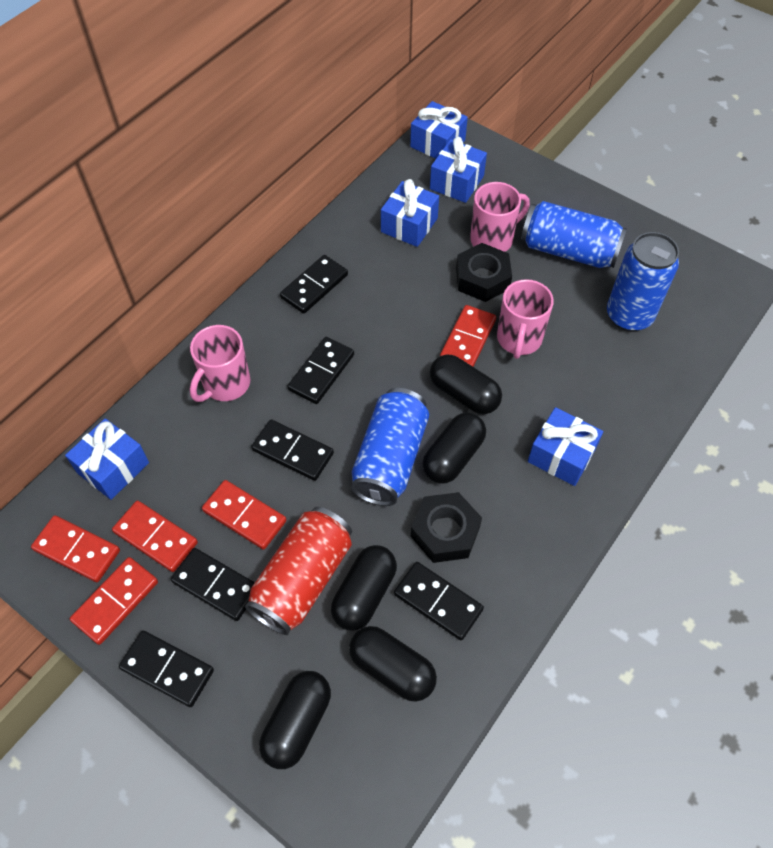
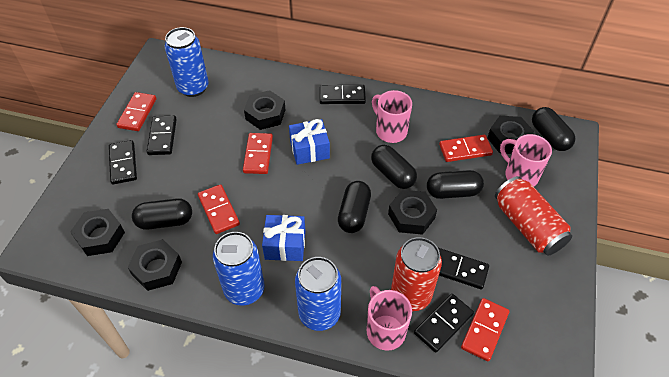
black domino: [119,631,214,707] [171,548,255,621] [251,420,334,481] [280,255,348,314] [287,337,354,404] [394,562,484,640] = 6 -> [109,140,137,184] [147,116,177,155] [320,85,366,104] [414,294,474,353] [438,248,489,289] = 5
black nut: [411,492,482,563] [456,243,512,302] = 2 -> [70,209,125,256] [127,239,182,291] [244,90,285,130] [388,190,437,235] [487,116,534,154] = 5
blue gift: [65,418,149,500] [381,179,439,247] [410,101,468,159] [430,137,487,203] [528,407,603,486] = 5 -> [262,215,305,261] [289,119,330,165] = 2
red can: [245,507,352,635] = 1 -> [391,237,442,311] [495,176,572,256] = 2

